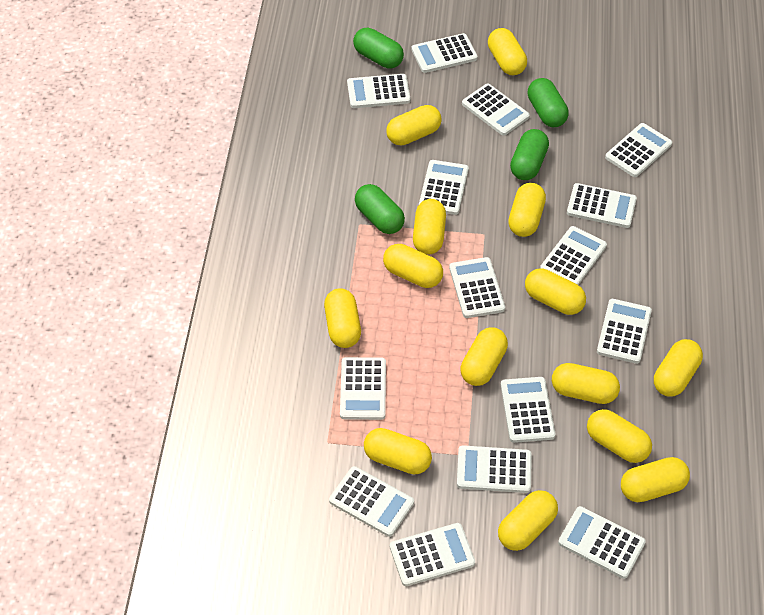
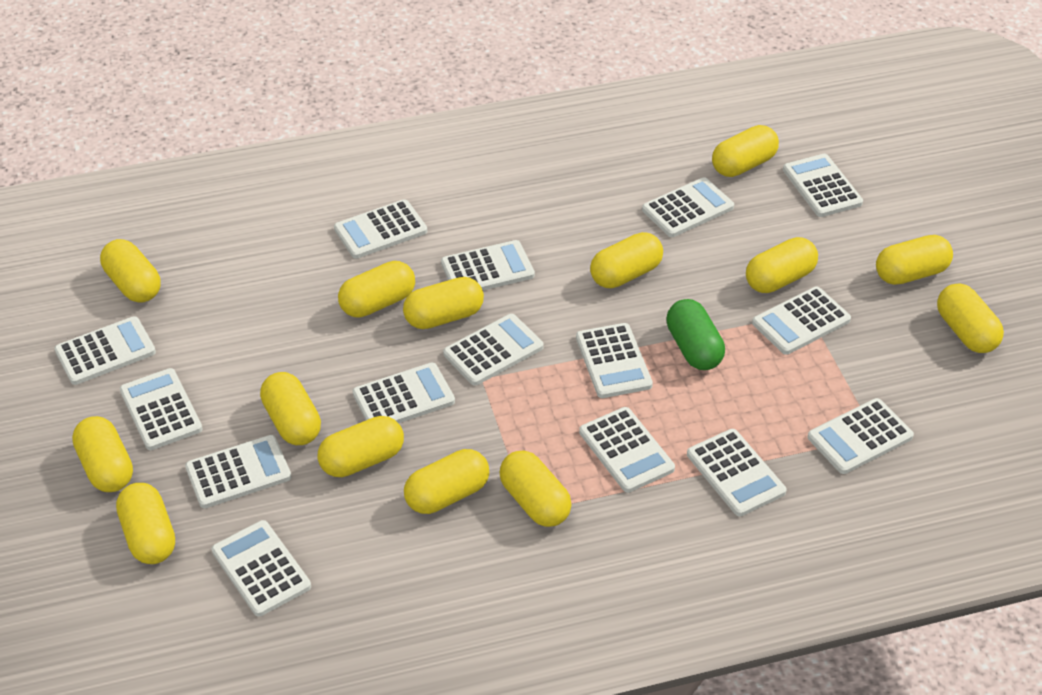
green capsule: [353,28,404,69] [355,184,405,234] [510,129,549,180] [528,78,569,127] = 4 -> [666,299,725,370] = 1

